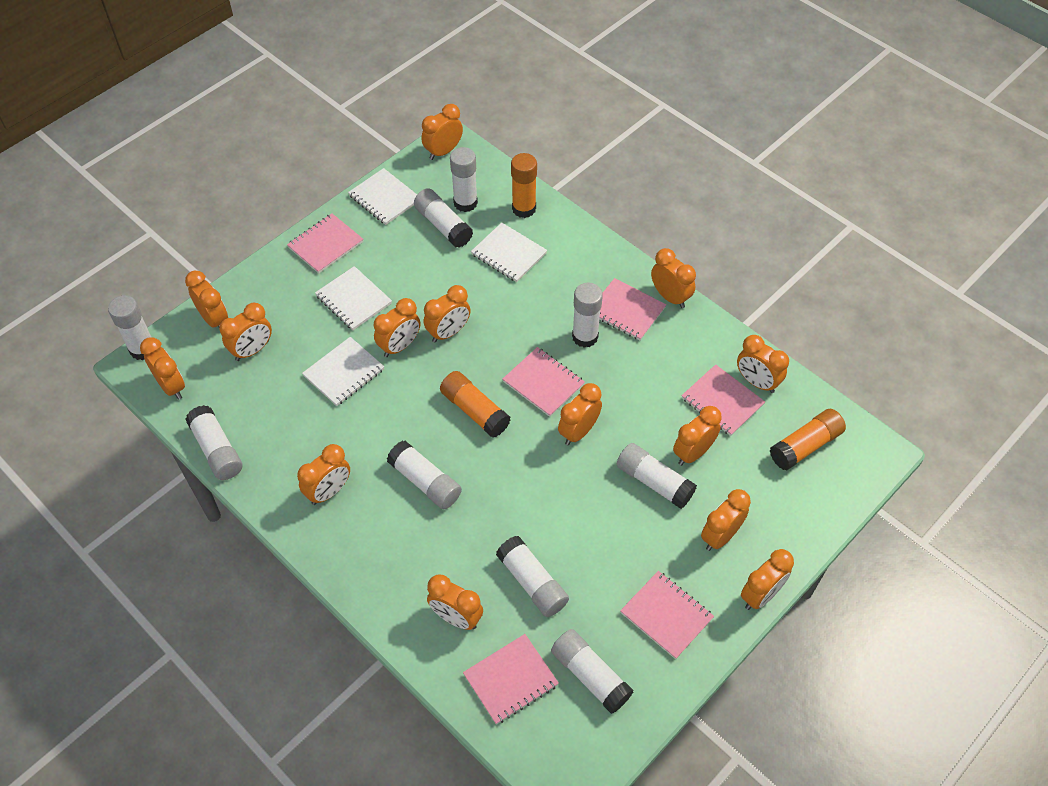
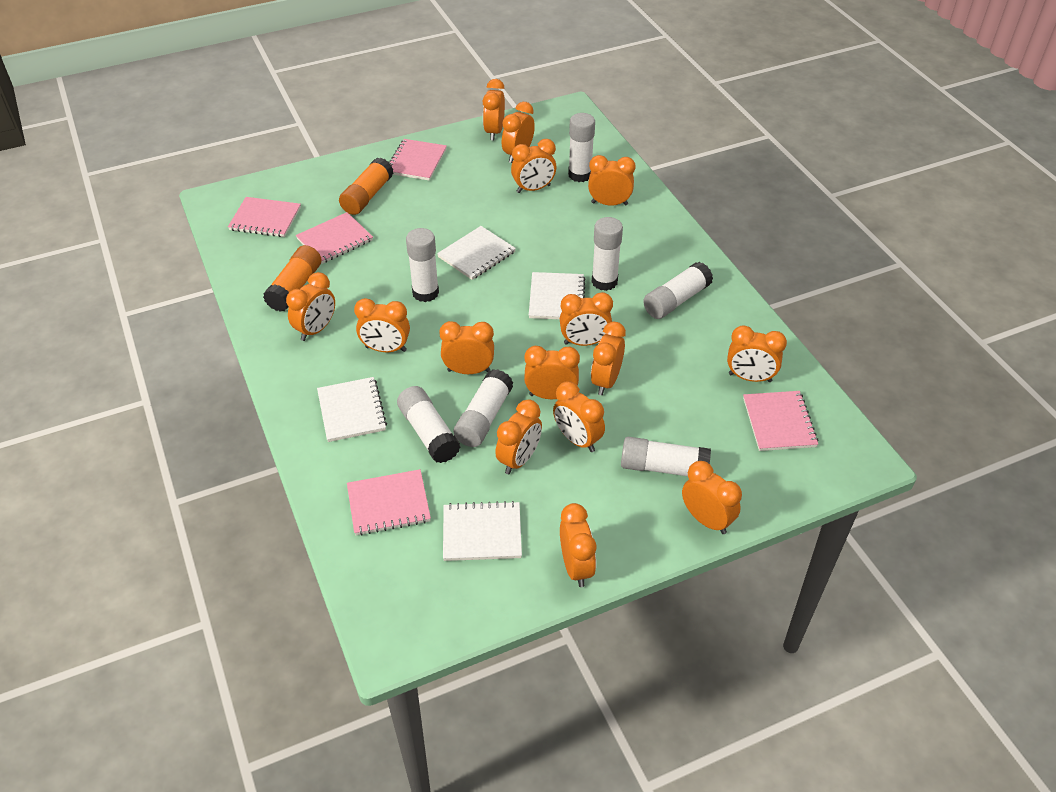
orange clock: [140,337,185,400] [185,271,228,327] [219,303,272,361] [297,444,350,505] [373,298,420,357] [421,104,463,160] [424,285,471,343] [427,575,483,630] [558,383,602,445] [651,248,696,308] [673,406,722,466] [701,489,751,551] [737,335,789,393] [741,549,794,610] = 14 -> [286,272,335,341] [354,298,410,352] [439,321,494,374] [483,79,505,140] [495,399,542,474] [502,102,535,163] [511,139,556,193] [524,346,580,399] [553,381,605,452] [560,292,613,346] [560,503,596,587] [588,155,636,206] [591,322,626,395] [682,461,742,534] [727,325,787,382] = 15
orange glue stick: [440,371,511,438] [511,153,537,218] [770,409,846,471] = 3 -> [263,245,322,312] [339,158,394,215] = 2
pink notebook: [287,214,363,273] [463,634,559,724] [503,347,585,417] [599,278,666,340] [620,571,714,659] [682,364,765,436] = 6 -> [228,197,301,237] [296,212,373,264] [347,469,431,536] [390,139,447,181] [743,391,819,451] = 5
white glue stick: [108,295,151,360] [185,405,242,480] [387,441,462,509] [414,188,473,248] [450,147,478,212] [496,536,569,617] [551,629,634,714] [572,283,603,348] [616,443,697,509] = 9 -> [397,386,460,463] [406,228,439,302] [454,369,513,447] [568,113,595,182] [592,217,623,291] [621,437,711,476] [643,262,713,319] = 7

